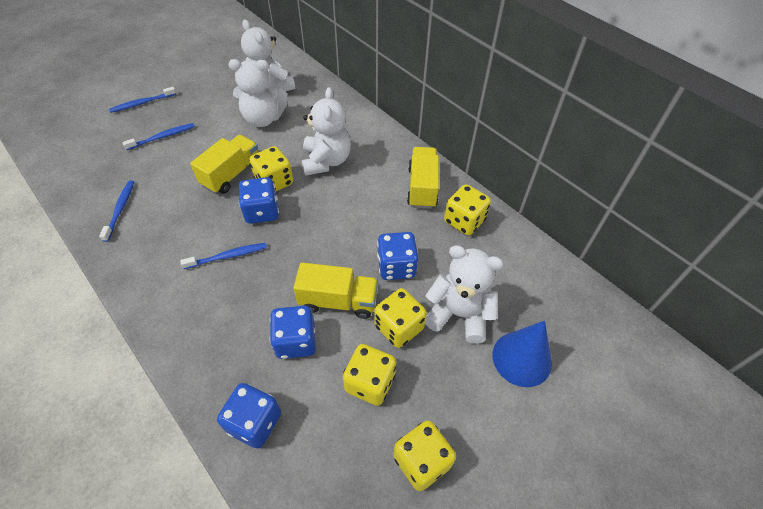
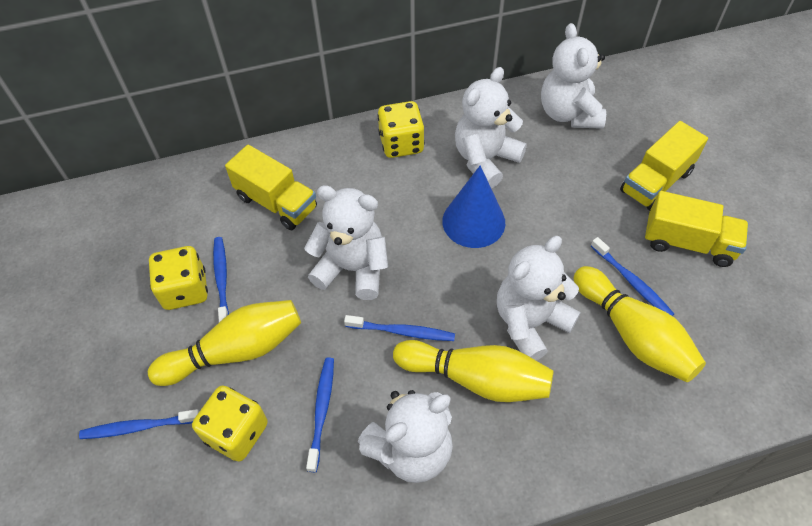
blue dice: [217,383,281,448] [239,177,279,224] [270,306,316,359] [377,232,418,280] = 4 -> none = 0
blue toothbrush: [99,180,134,242] [109,87,176,113] [122,123,195,150] [180,243,267,269] = 4 -> [79,409,200,439] [213,237,229,322] [306,357,334,472] [344,315,455,341] [591,237,674,316] = 5
white teddy bear: [228,59,288,127] [241,20,295,91] [302,87,351,176] [425,245,504,344] = 4 -> [304,185,388,300] [358,390,453,483] [455,67,527,189] [497,236,581,361] [541,23,606,129] = 5
yellow bowling pin: none = 0 -> [148,300,301,386] [393,340,554,402] [574,266,706,382] = 3
yellow dice: [249,146,293,191] [343,344,396,406] [374,288,427,348] [393,420,456,491] [444,184,491,235] = 5 -> [149,246,208,310] [192,385,268,462] [377,101,425,158] = 3

